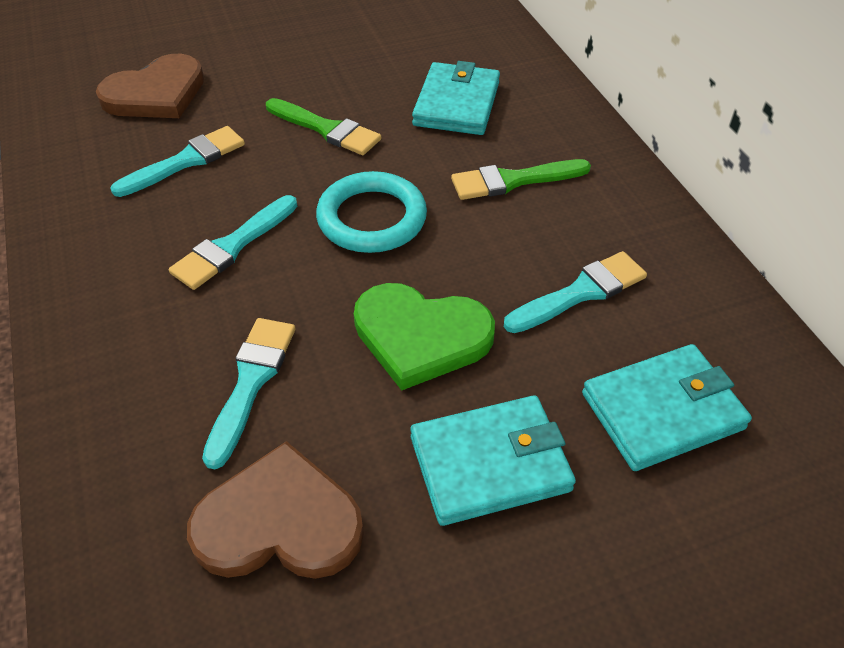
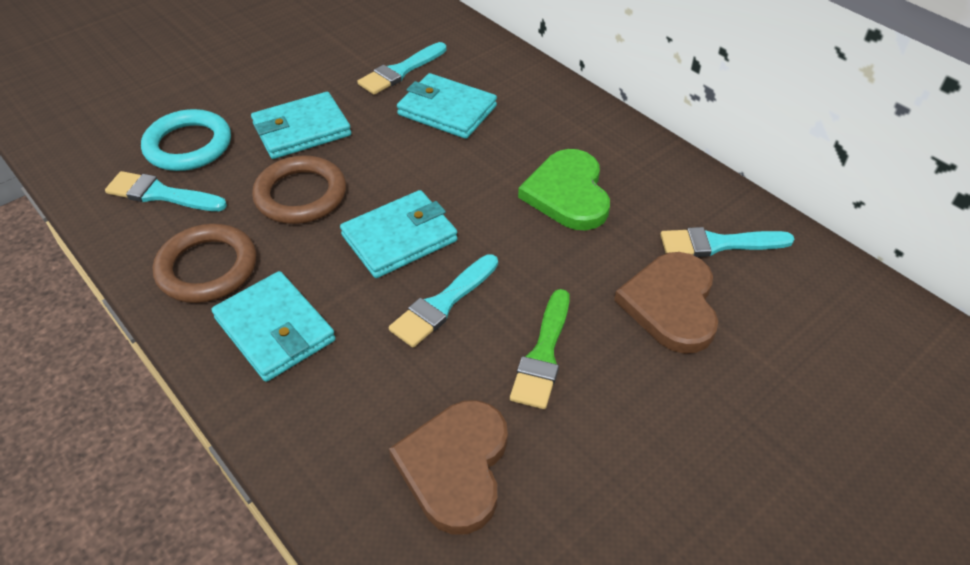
brown ring: none = 0 -> [153,224,257,303] [252,156,346,224] = 2
green brush: [266,98,381,155] [451,159,591,200] = 2 -> [510,289,570,409] = 1
turquoise wallet: [410,395,576,526] [412,61,500,135] [582,344,752,471] = 3 -> [211,271,335,382] [251,92,351,159] [340,190,458,278] [397,73,497,139] = 4

